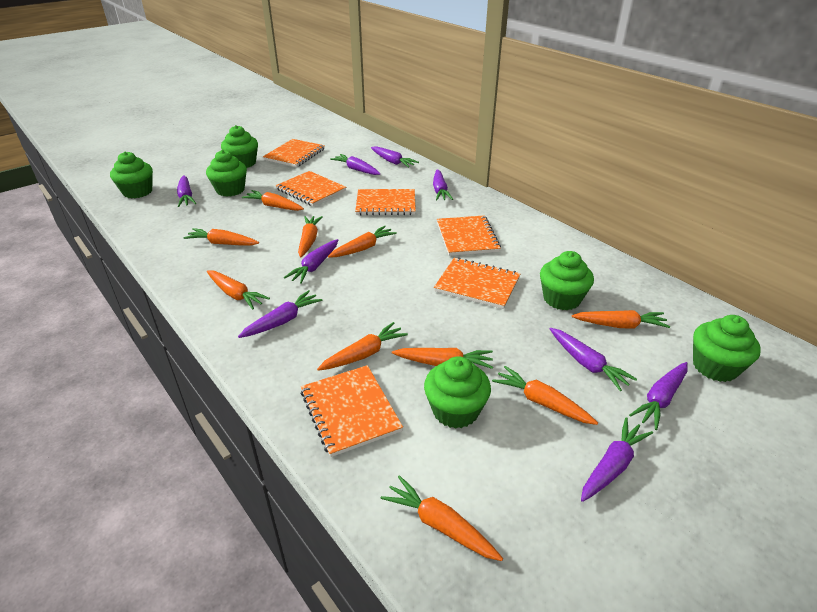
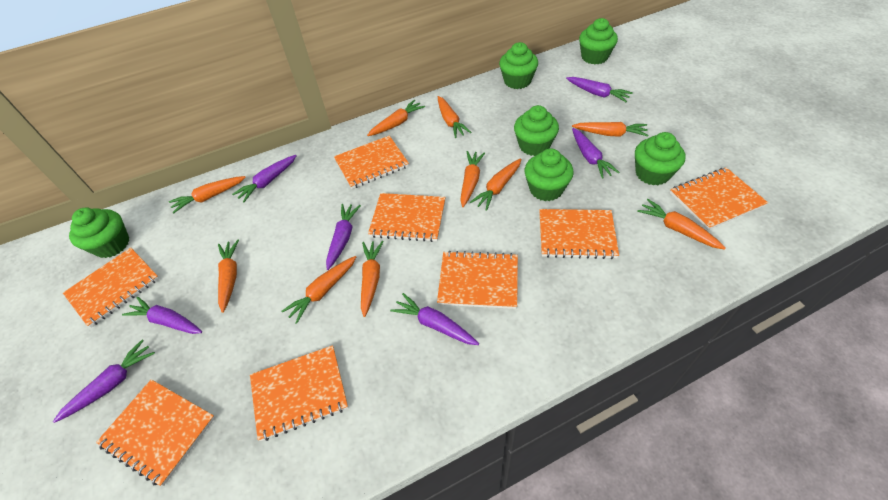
orange notebook: [263,139,325,167] [276,171,346,206] [301,365,403,457] [355,189,416,215] [434,258,521,309] [437,215,501,256] = 6 -> [63,248,159,328] [96,379,215,486] [250,345,348,441] [334,136,409,189] [368,193,446,242] [437,251,518,309] [539,209,619,259] [670,167,768,230] = 8
purple carrot: [177,175,196,207] [238,290,322,338] [284,239,338,284] [330,154,381,175] [371,146,419,168] [433,169,453,201] [550,328,637,391] [581,417,653,502] [629,362,688,430] = 9 -> [53,340,155,423] [122,297,202,334] [232,155,297,202] [326,204,361,270] [390,293,479,345] [566,77,633,102] [572,128,620,179] = 7

